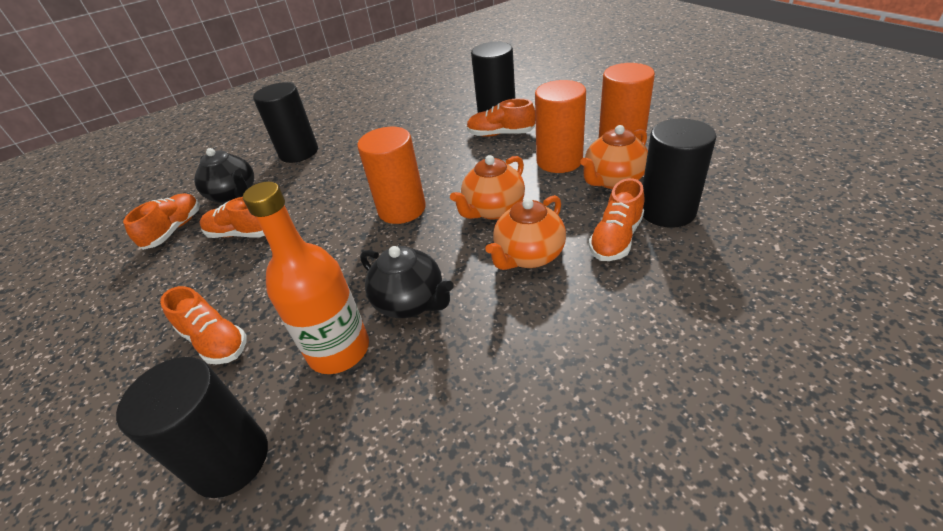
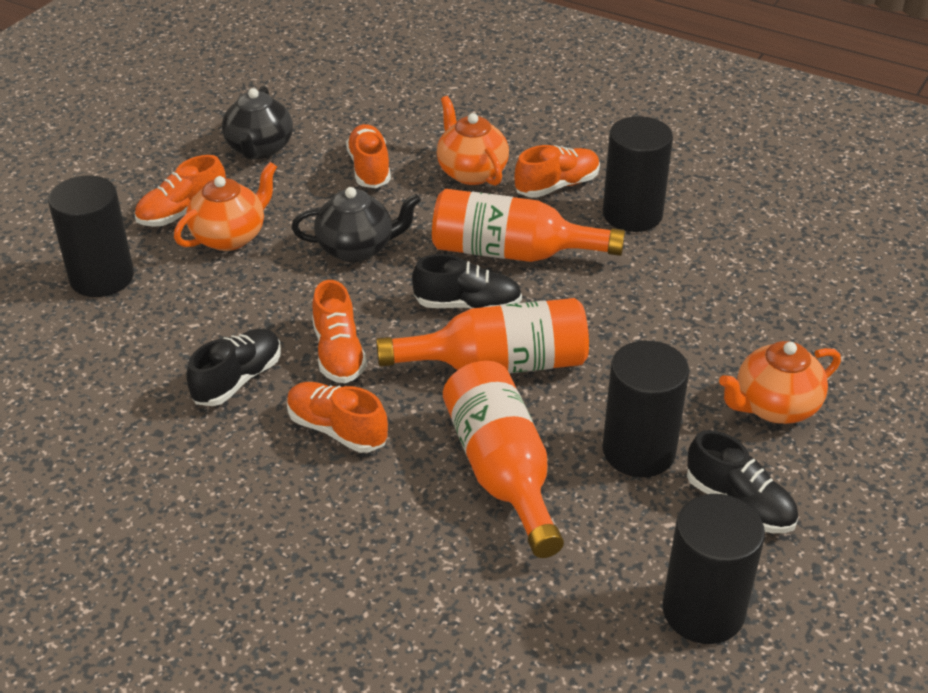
black shoe: none = 0 -> [186,328,281,406] [412,254,522,309] [687,430,798,533] = 3
orange bottle: [243,182,369,374] = 1 -> [376,298,589,373] [432,189,625,262] [443,361,564,558] = 3
orange cylinder: [357,127,426,224] [535,80,586,173] [599,63,655,141] = 3 -> none = 0

